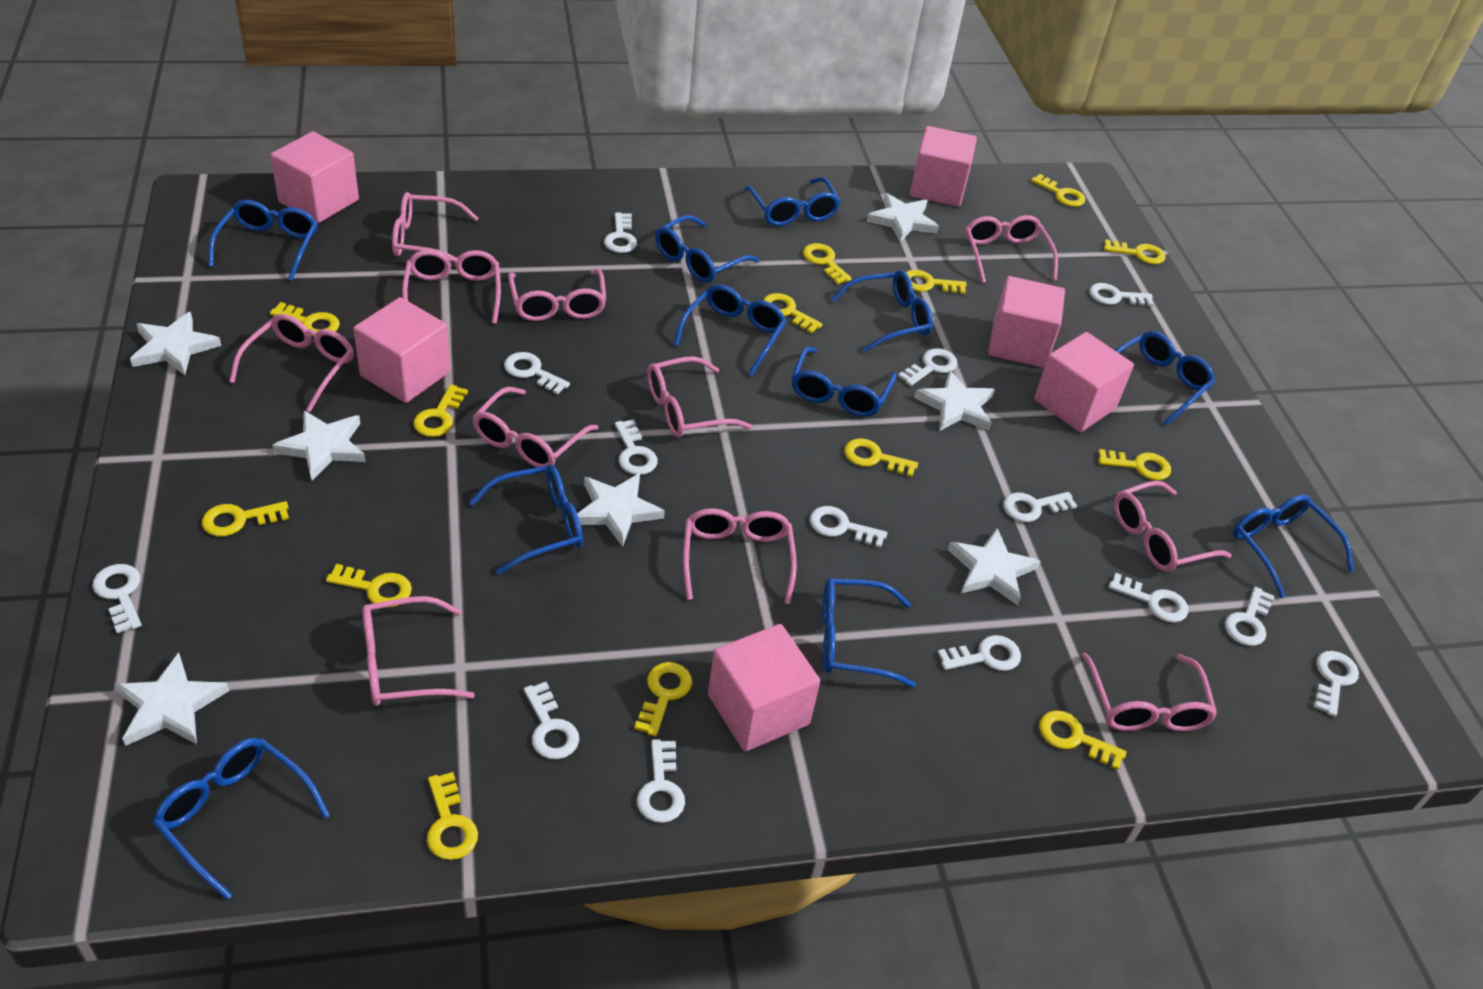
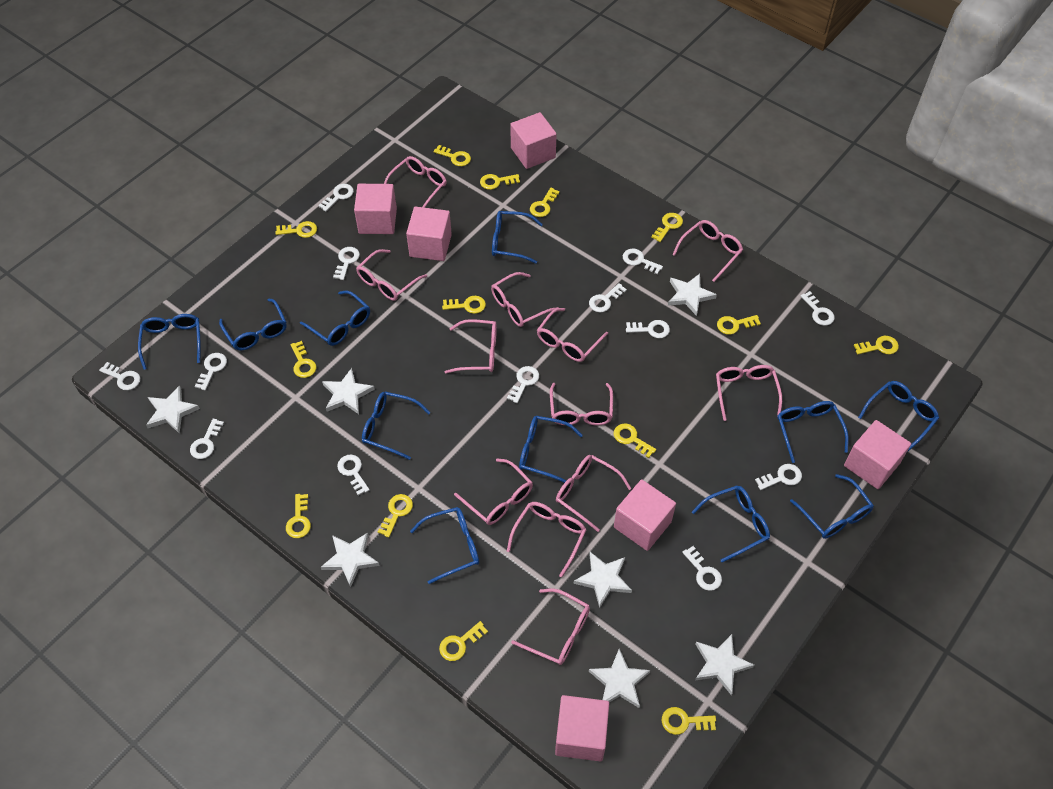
pink glasses: [229,314,354,412] [362,596,475,706] [392,192,479,263] [402,250,501,324] [472,387,598,467] [508,269,607,321] [647,356,752,438] [683,508,797,604] [965,215,1058,283] [1082,653,1217,731] [1114,480,1232,572] = 11 -> [356,249,427,301] [384,156,447,208] [445,319,497,374] [454,459,533,525] [491,272,559,327] [507,502,586,577] [511,588,590,665] [537,308,608,362] [550,383,613,426] [556,455,632,532] [672,220,743,282] [716,365,782,421] = 12
white key: [92,564,142,633] [504,352,570,395] [524,682,579,759] [604,212,637,253] [615,419,658,475] [637,739,685,823] [810,506,887,548] [898,349,957,386] [938,635,1021,671] [1003,492,1077,522] [1089,283,1153,306] [1108,573,1188,622] [1225,587,1274,646] [1314,651,1359,717] = 14 -> [99,362,140,390] [190,419,224,459] [195,353,227,390] [318,184,354,211] [333,247,360,280] [337,455,370,496] [507,366,539,403] [589,283,627,312] [623,248,663,274] [626,320,670,338] [682,546,722,591] [755,464,802,490] [801,291,835,326] = 13

